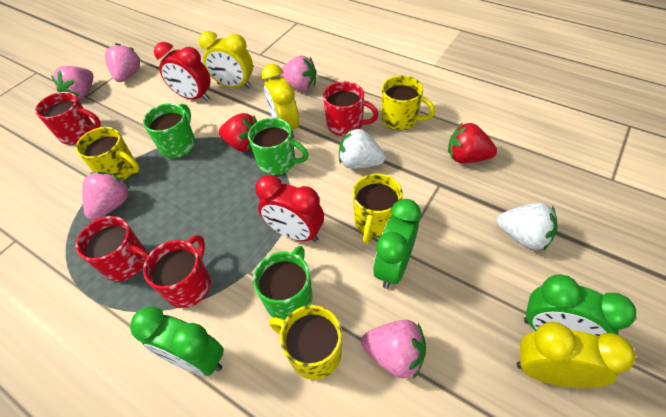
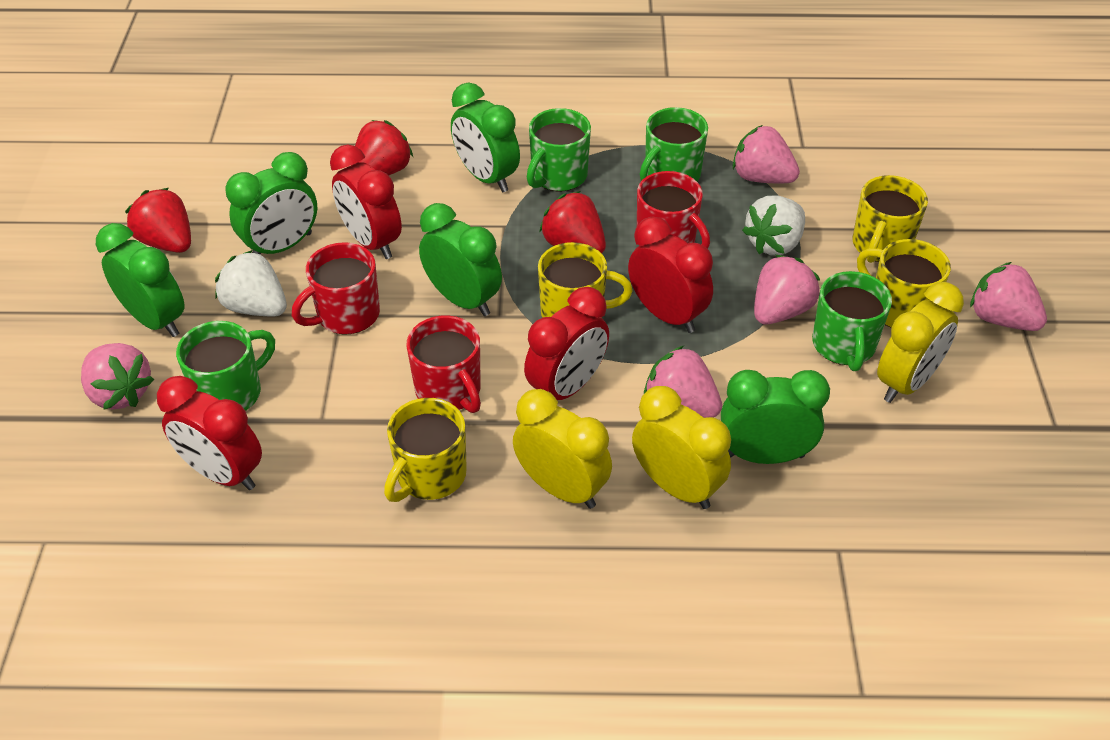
green clock: [130,307,224,376] [373,199,421,289] [524,274,636,337] = 3 -> [96,223,185,337] [225,152,317,254] [419,203,502,316] [451,83,520,192] [721,370,830,464] = 5
green mug: [143,103,196,159] [248,118,309,175] [253,246,312,320] = 3 -> [176,321,275,411] [527,108,591,192] [640,107,708,181] [812,271,892,371] = 4
red clock: [154,42,211,101] [255,175,324,242] = 2 -> [157,376,262,490] [330,145,402,259] [524,287,609,400] [628,217,713,333] = 4
red mug: [35,92,101,145] [76,216,150,281] [143,235,211,308] [323,81,379,136] = 4 -> [292,242,380,334] [406,315,481,413] [637,171,710,249] = 3
red strawberry: [219,113,257,152] [448,122,497,163] = 2 -> [125,188,191,253] [355,120,413,175] [539,191,606,254] = 3

